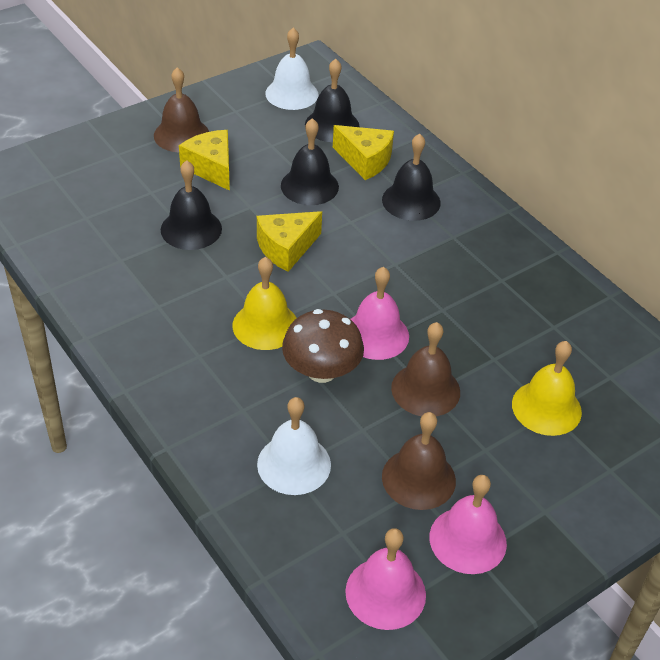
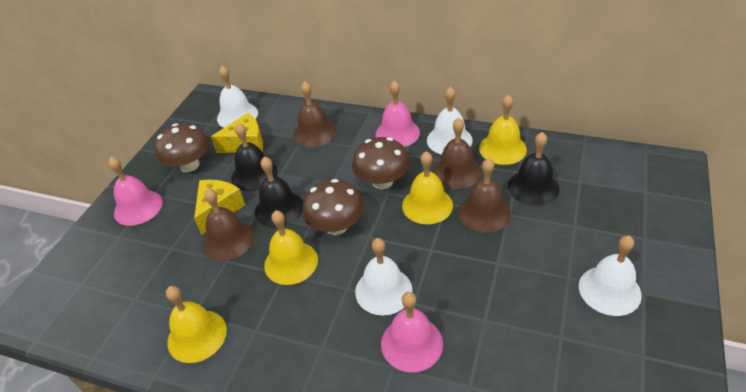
black bell: [161,160,222,250] [281,118,339,205] [305,59,360,142] [382,134,441,221] = 4 -> [231,123,278,191] [255,156,303,228] [508,132,559,206] = 3
brown bell: [154,67,209,152] [382,412,456,510] [391,322,460,416] = 3 -> [203,189,254,261] [293,81,337,147] [433,118,481,189] [458,158,511,233] = 4
brown mushroom: [282,309,364,383] = 1 -> [154,123,210,172] [302,179,364,235] [352,137,410,189] = 3
white bell: [257,397,331,495] [265,28,318,110] = 2 -> [217,66,258,128] [355,238,413,315] [427,87,473,154] [579,235,642,316] = 4
yellow bell: [233,257,297,350] [512,341,582,436] = 2 -> [166,286,227,363] [264,210,318,285] [402,151,453,224] [479,94,527,165] = 4
yellow cheese: [179,130,230,191] [257,211,322,272] [333,125,394,180] = 3 -> [194,180,245,235] [211,113,263,153] = 2

